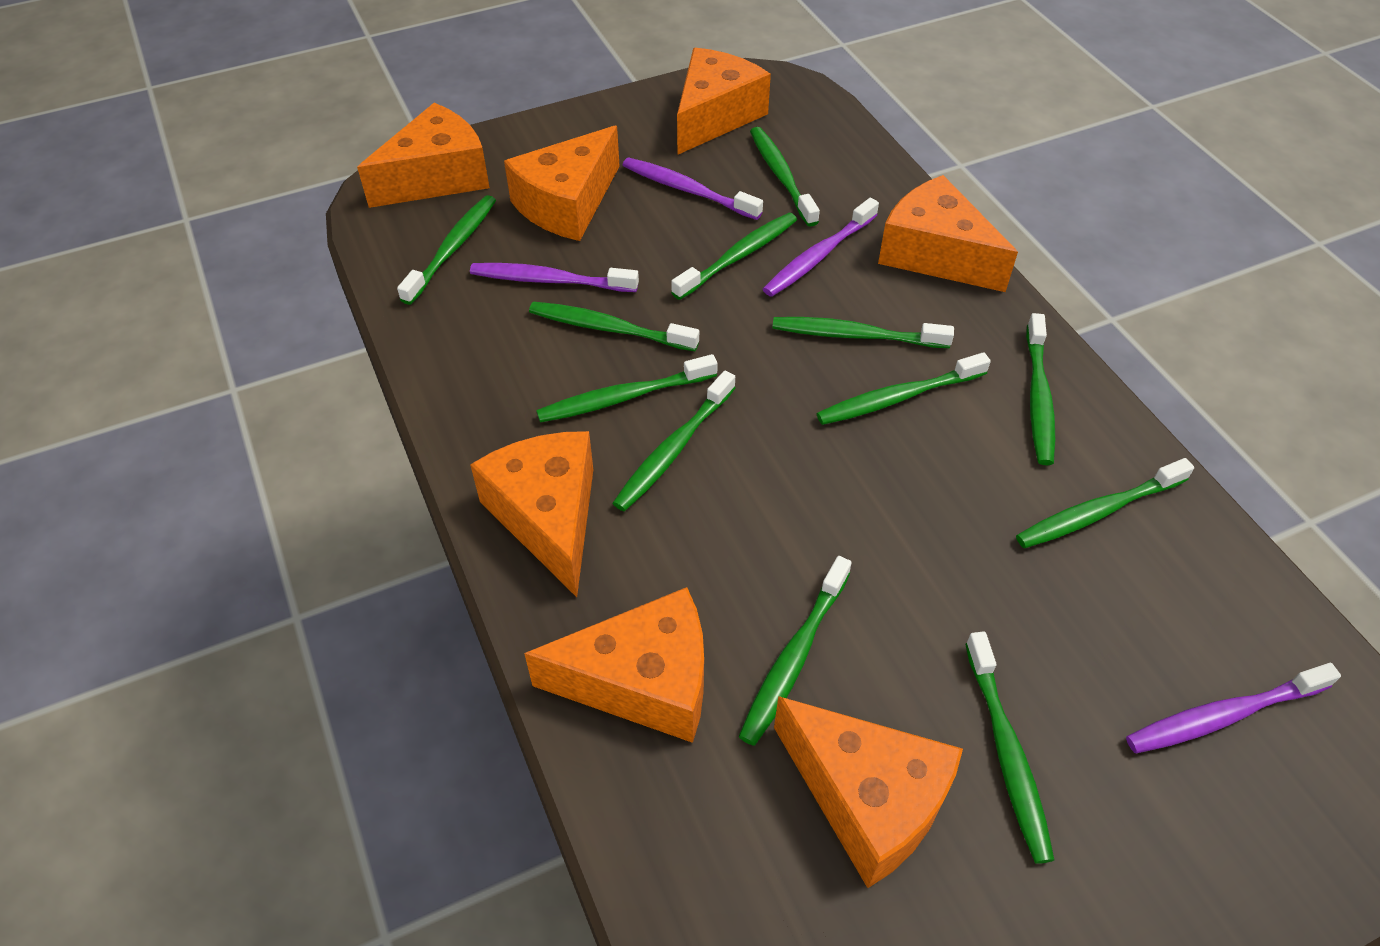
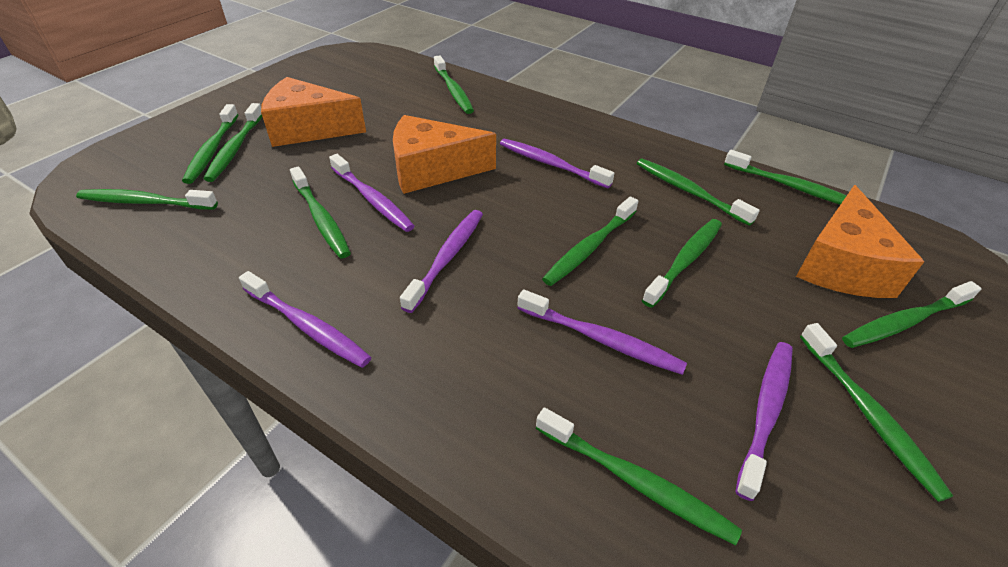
orange cheese: [357,103,490,208] [470,431,593,597] [504,126,620,241] [524,587,704,743] [677,48,771,155] [774,696,963,888] [878,175,1018,292] = 7 -> [261,77,366,147] [393,115,496,194] [796,185,924,298] = 3
purple toothbrush: [470,263,639,292] [623,157,763,220] [763,198,879,297] [1126,663,1341,753] = 4 -> [239,271,372,368] [329,154,415,232] [400,210,483,313] [500,139,614,188] [517,289,687,375] [735,342,793,501] = 6

